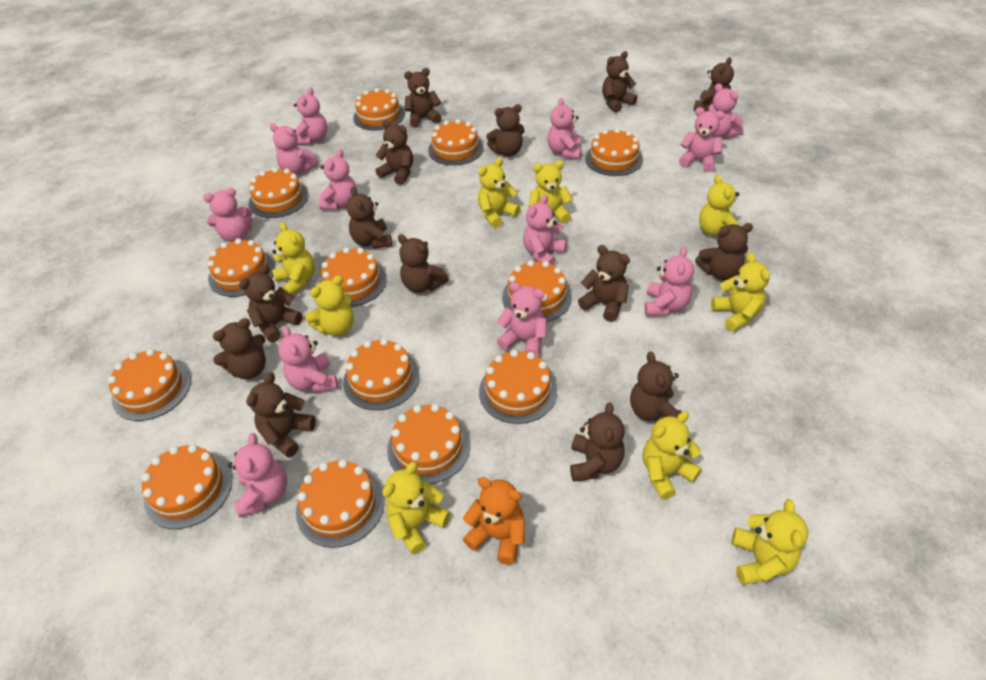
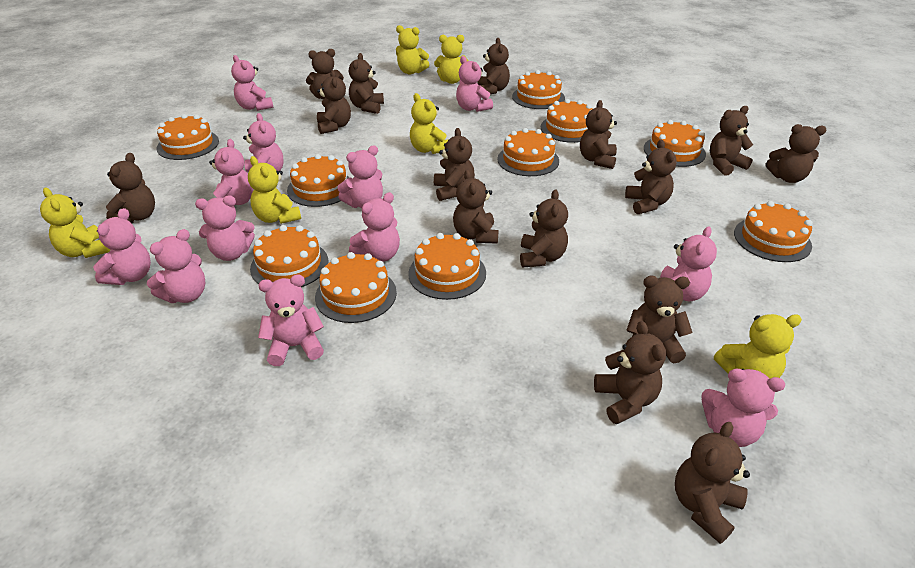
brown teddy bear: [212,318,266,379] [239,265,303,342] [247,373,316,458] [346,187,392,249] [376,120,413,185] [398,234,449,293] [404,68,442,128] [486,104,524,156] [570,402,625,482] [578,245,630,322] [602,51,637,113] [630,352,682,423] [694,57,734,111] [695,223,753,280] = 14 -> [106,153,155,224] [306,49,344,100] [317,70,351,134] [349,53,384,114] [434,128,475,201] [453,170,499,244] [477,38,510,94] [520,189,568,267] [580,100,617,169] [594,321,666,424] [625,140,677,214] [626,275,693,363] [675,422,750,544] [710,106,753,176] [765,124,827,183] = 15
orange cake: [108,349,191,421] [142,444,232,529] [208,238,275,297] [249,167,308,218] [296,459,384,548] [320,247,387,307] [343,338,420,410] [353,88,405,130] [387,404,470,484] [428,119,483,165] [479,350,557,424] [502,260,572,322] [585,128,643,176] = 13 -> [157,114,219,160] [250,225,328,287] [287,154,350,207] [315,252,397,323] [408,233,486,300] [497,128,559,176] [512,70,565,109] [541,99,592,143] [644,120,706,167] [734,201,813,262] = 10
orange teddy bear: [463,477,525,565] = 1 -> none = 0
yellow teddy bear: [272,222,315,295] [305,275,354,336] [382,462,451,554] [478,158,520,228] [529,160,573,224] [643,411,701,500] [699,175,740,236] [711,253,770,332] [732,499,808,585] = 9 -> [40,188,110,258] [248,156,301,224] [396,25,429,74] [410,93,449,154] [434,35,469,84] [714,314,802,379] = 6

